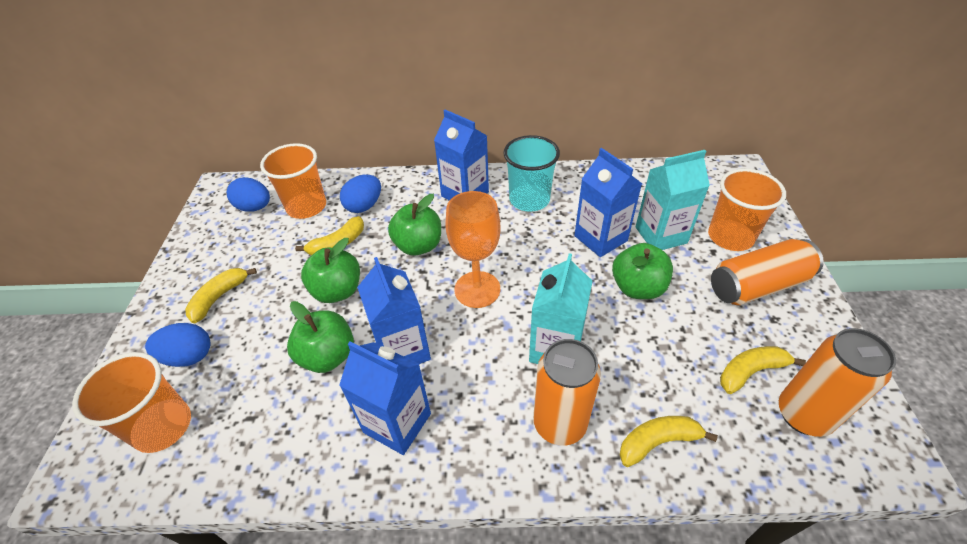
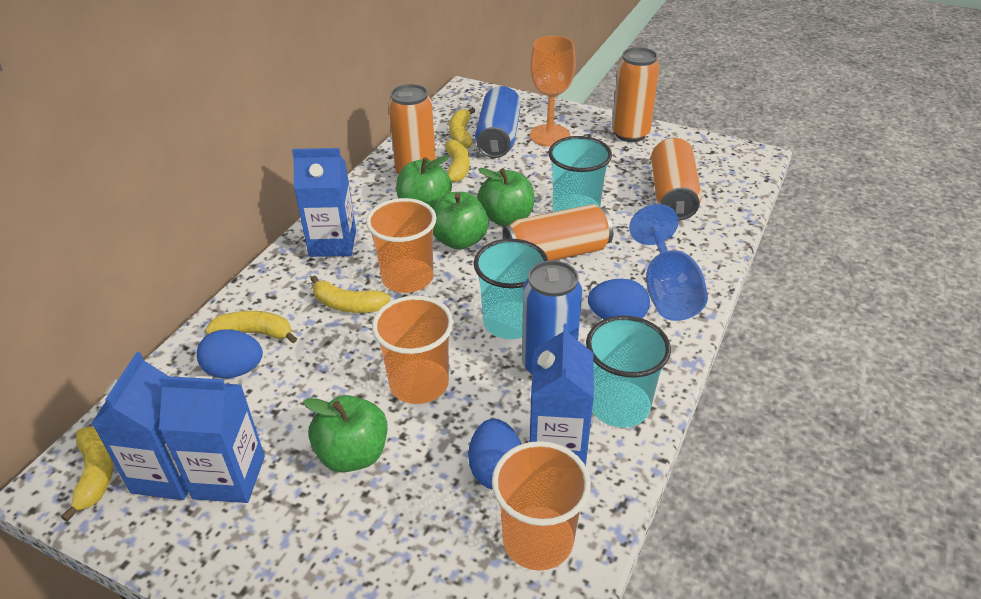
blue can: none = 0 -> [475,86,521,158] [522,260,582,375] = 2
blue goblet: none = 0 -> [629,204,708,321] = 1
orange can: [533,339,601,446] [711,239,824,305] [779,328,896,437] = 3 -> [388,84,436,174] [503,204,613,261] [612,47,659,142] [651,138,702,220] = 4
turquoise carton: [529,253,592,364] [635,150,710,250] = 2 -> none = 0
turquoise cup: [503,135,560,212] = 1 -> [474,239,548,339] [548,136,612,212] [586,316,671,427] = 3
yellow banana: [185,268,257,323] [295,216,364,255] [620,416,718,467] [720,346,806,394] = 4 -> [61,427,114,522] [206,311,297,343] [310,275,391,313] [445,140,470,182] [449,107,475,148] = 5

